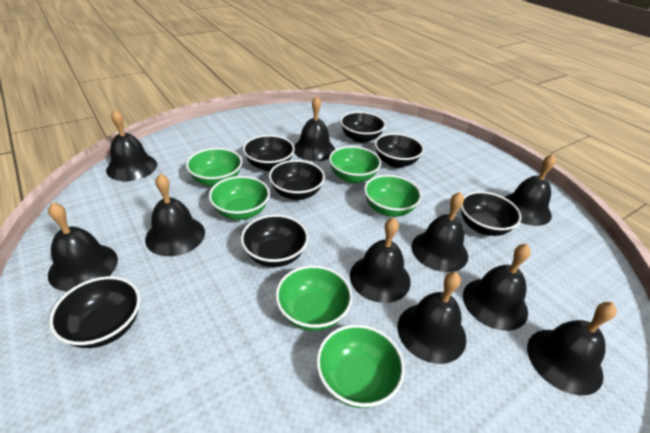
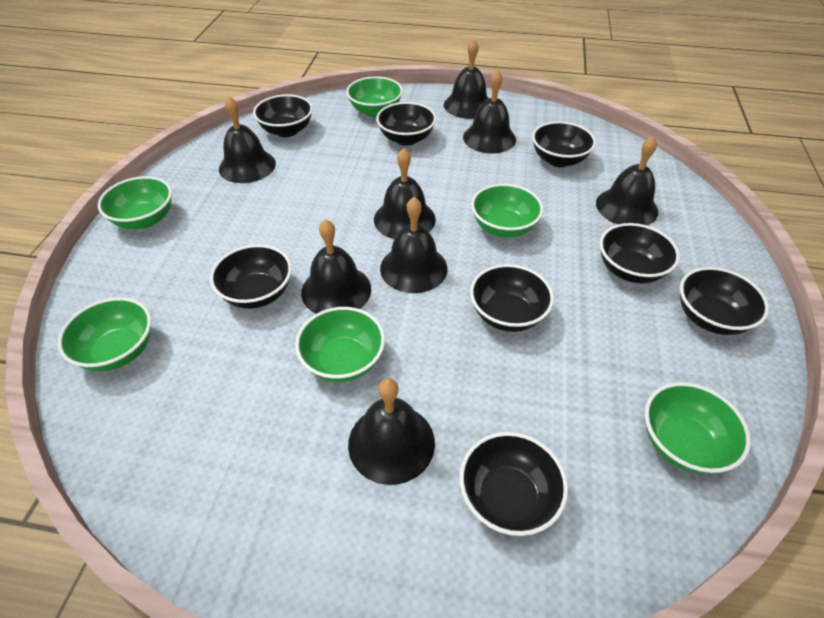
black bell: [48,202,118,292] [106,110,157,181] [145,174,205,256] [294,97,335,161] [350,217,411,303] [397,272,466,364] [411,192,468,272] [463,244,531,331] [504,154,556,226] [527,302,617,396] = 10 -> [219,97,276,183] [301,219,371,314] [348,378,435,485] [374,148,436,239] [380,197,447,293] [444,39,489,119] [463,70,516,154] [596,137,658,225] = 8
black bowl: [49,276,141,348] [241,215,308,267] [243,135,295,171] [269,160,325,200] [340,112,386,143] [375,133,424,168] [461,191,521,236] = 7 -> [210,245,292,309] [253,94,313,137] [376,102,436,146] [460,432,568,536] [470,264,554,332] [532,121,596,167] [600,223,680,283] [680,267,769,335] = 8

